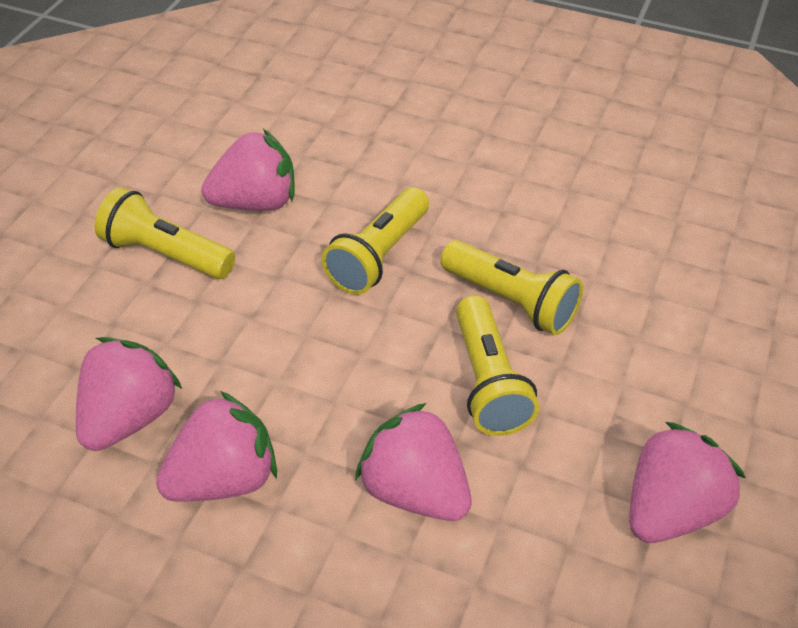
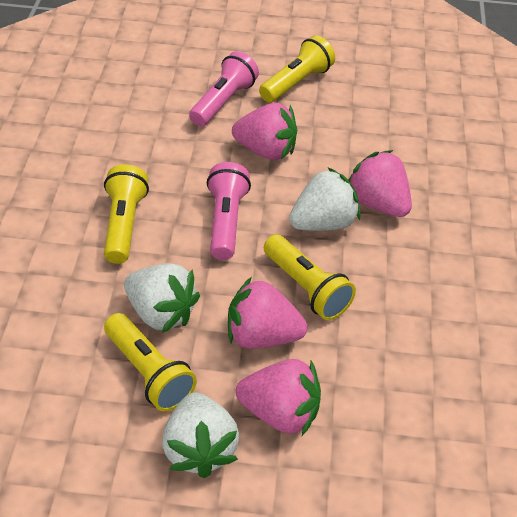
pink flashlight: none = 0 -> [189,51,259,127] [207,162,251,260] = 2
pink strawberry: [76,337,182,451] [156,391,277,502] [201,129,295,211] [355,403,472,521] [629,422,746,543] = 5 -> [228,277,307,349] [232,103,297,160] [235,359,321,436] [349,150,412,217] = 4
white strawberry: none = 0 -> [124,263,200,333] [162,392,239,478] [289,167,360,231] = 3

